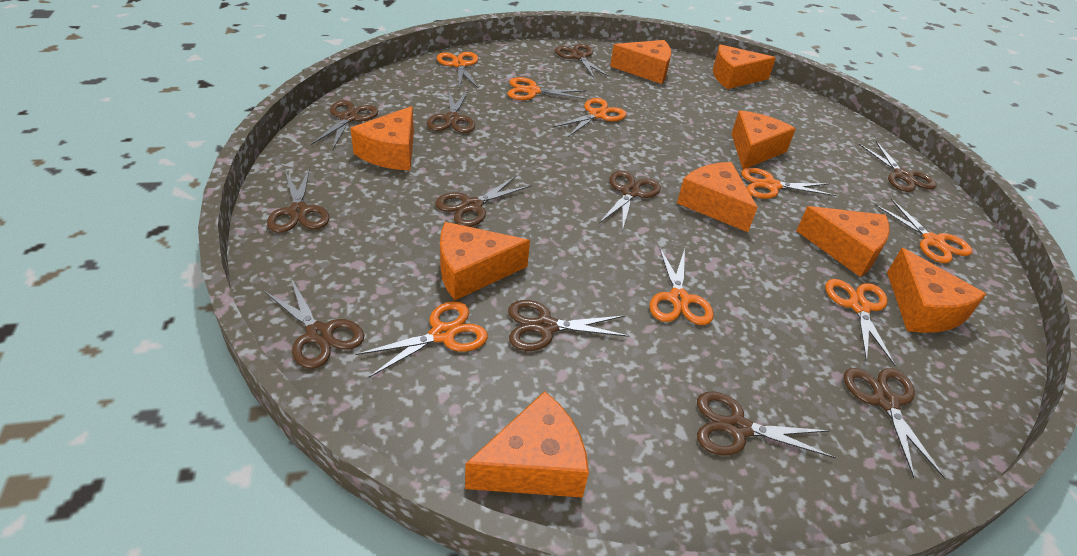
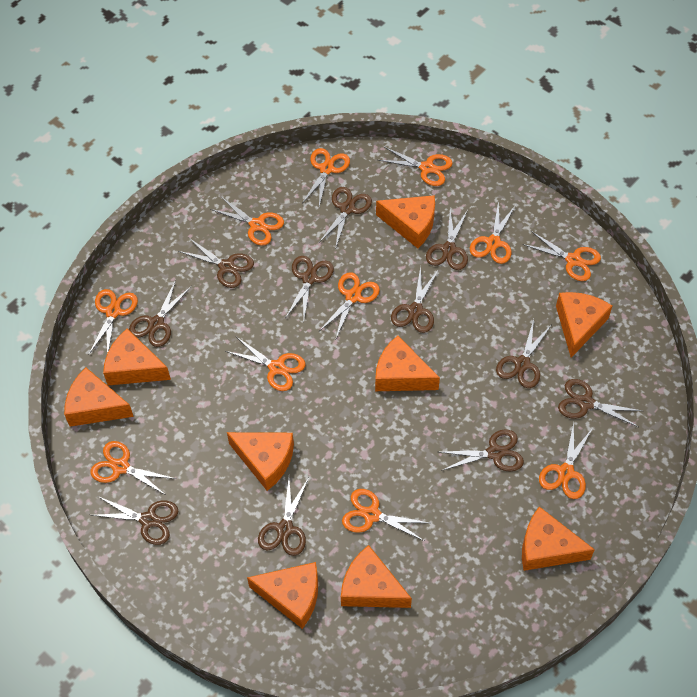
orange scissors: [356,301,488,378] [437,52,479,89] [508,77,587,100] [553,98,626,137] [650,246,714,325] [741,168,837,199] [825,279,896,366] [875,199,973,263] = 8 -> [88,289,138,355] [90,441,176,496] [210,197,284,246] [225,337,306,391] [302,148,350,207] [319,273,380,338] [342,489,430,541] [378,147,453,186] [470,201,516,264] [523,231,601,281] [539,422,593,499] = 11

